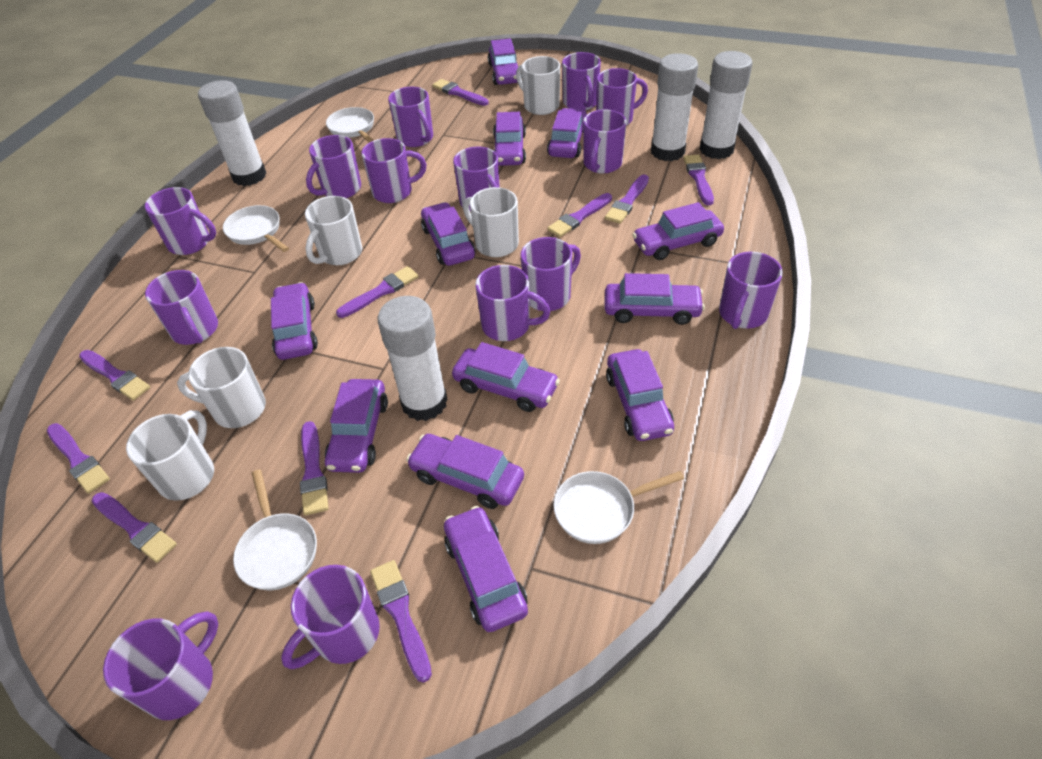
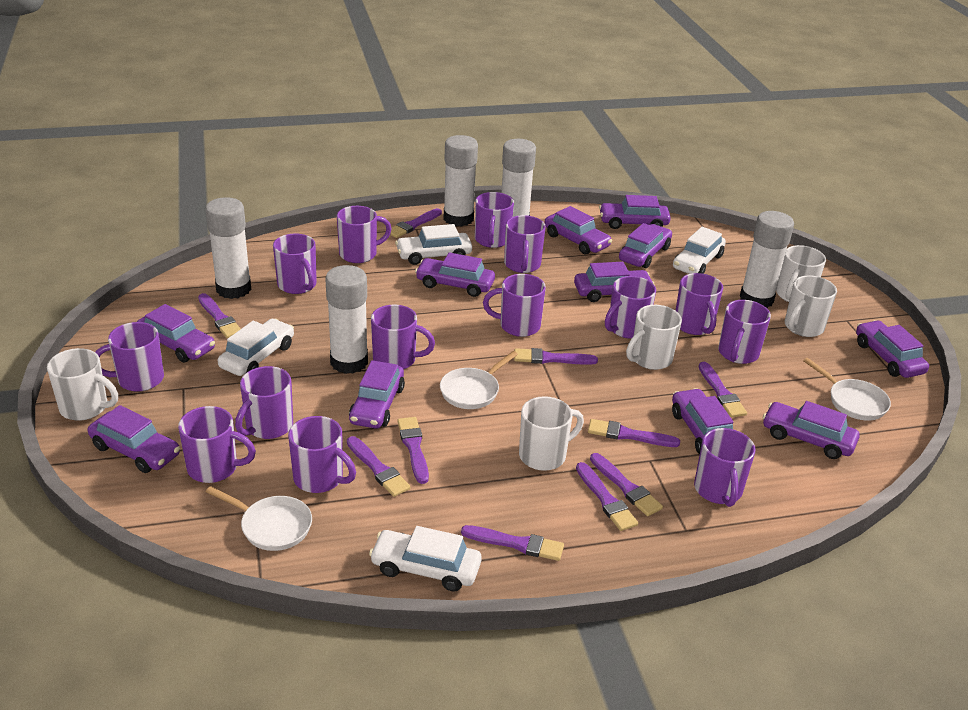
purple car: [271,282,318,360] [325,379,388,473] [406,434,524,509] [421,202,475,266] [444,506,528,632] [452,342,560,412] [487,38,522,85] [493,112,526,166] [547,108,587,158] [605,273,705,325] [606,349,674,441] [632,202,724,260] = 12 -> [88,405,180,473] [137,304,215,363] [349,360,405,429] [415,252,495,297] [545,206,612,254] [574,262,655,302] [599,195,671,229] [619,223,672,268] [672,388,734,454] [763,401,860,459] [856,320,929,378] = 11
white car: none = 0 -> [218,319,294,376] [369,526,481,592] [395,224,472,265] [673,227,726,274] = 4
white glue stick: [198,80,266,186] [378,296,448,421] [651,53,698,161] [699,51,752,159] = 4 -> [205,197,251,299] [325,265,368,374] [443,135,478,227] [501,139,536,217] [740,211,794,308] = 5
white pan: [223,205,289,252] [233,469,317,590] [326,107,374,143] [553,471,684,544] = 4 -> [206,486,312,551] [440,351,518,409] [803,358,891,420] = 3

